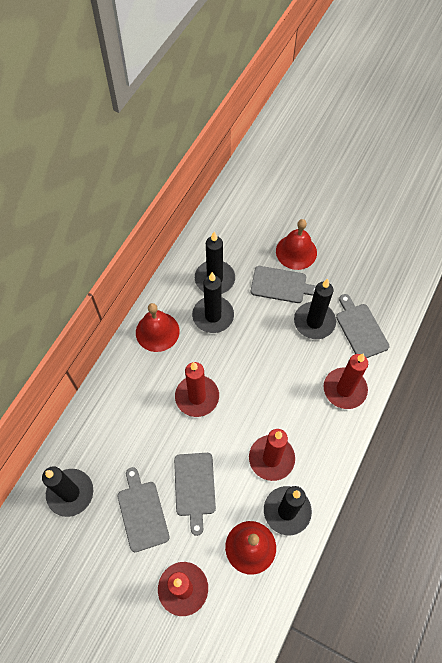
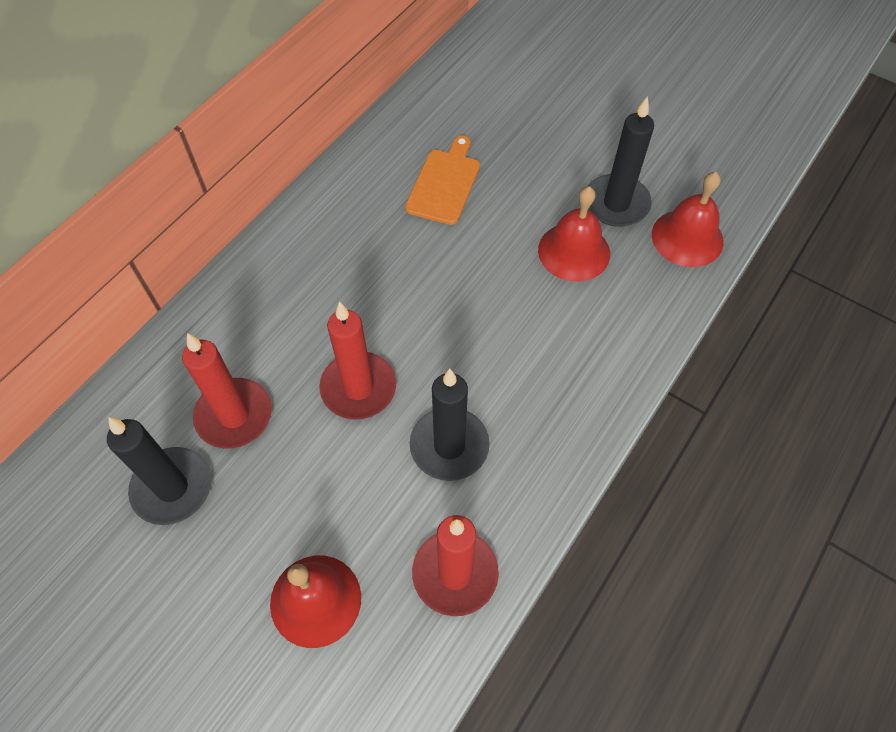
black candle: [42,466,93,517] [192,272,234,333] [195,232,235,294] [264,486,312,535] [294,279,336,339] = 5 -> [107,417,211,525] [410,369,490,481] [588,96,654,227] = 3
grey cutting board: [118,467,170,552] [174,453,216,536] [251,266,316,303] [336,294,389,358] = 4 -> none = 0
orange cutting board: none = 0 -> [405,135,480,225] = 1
red candle: [158,562,208,616] [175,362,219,417] [249,429,295,481] [323,353,368,409] = 4 -> [182,333,272,449] [319,301,396,420] [412,515,499,616] = 3

